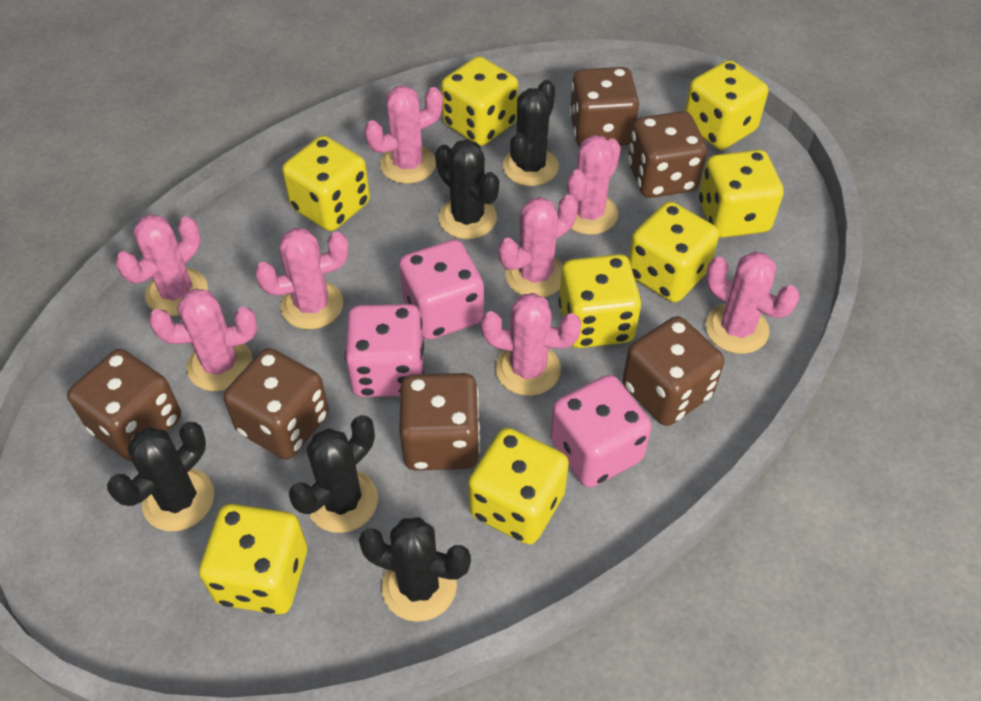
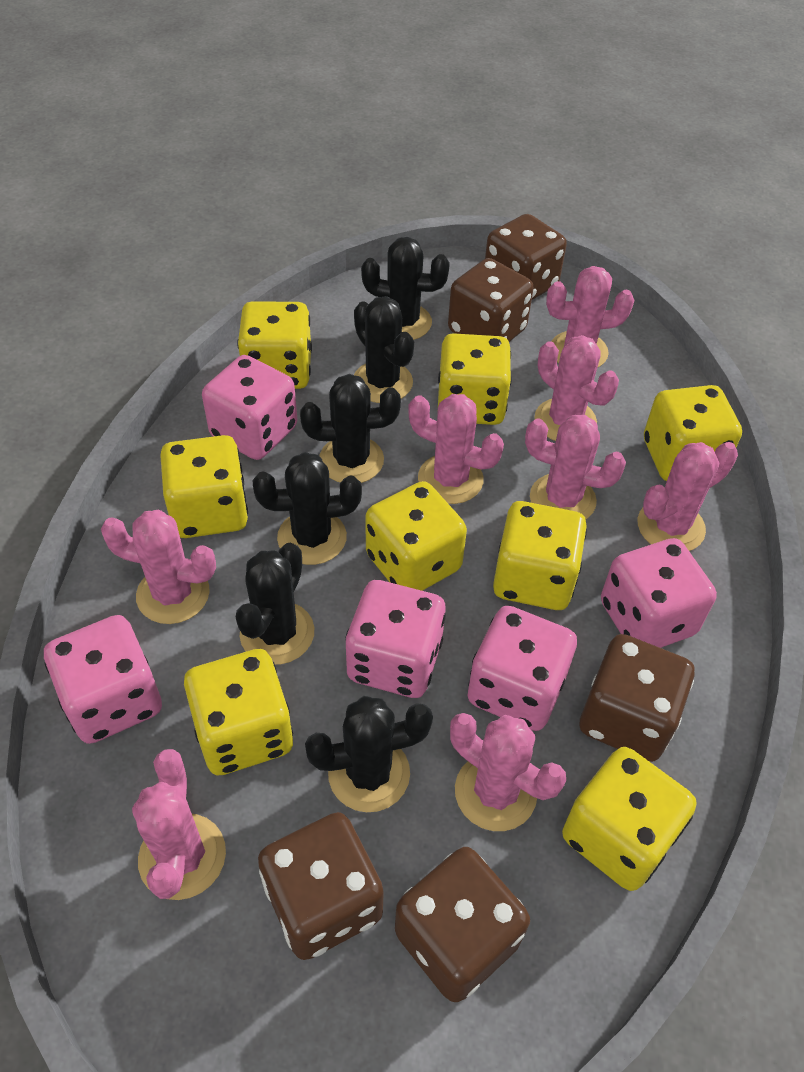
black cactus: [107,422,214,531] [289,415,378,533] [359,517,471,622] [435,139,499,239] [503,80,559,186] = 5 -> [236,543,314,665] [253,452,362,565] [300,374,401,483] [305,696,433,812] [354,296,414,403] [361,237,450,340] = 6
brown dice: [67,349,181,461] [223,348,329,459] [399,373,480,470] [570,67,639,146] [622,316,724,426] [628,111,707,198] = 6 -> [258,812,384,960] [395,847,530,1002] [448,258,534,342] [485,214,567,300] [579,634,694,762] = 5
pink dice: [345,304,424,397] [399,240,484,340] [550,375,652,488] = 3 -> [44,615,162,744] [202,355,297,460] [345,580,446,698] [467,606,577,731] [601,538,717,648] = 5

